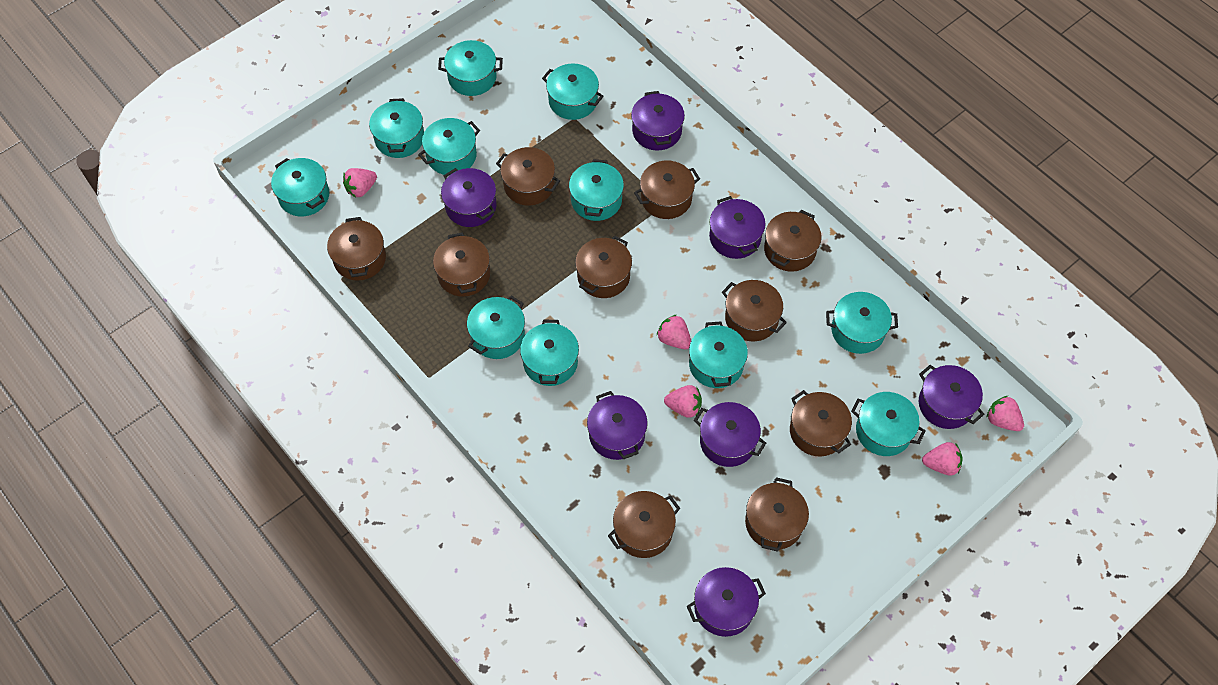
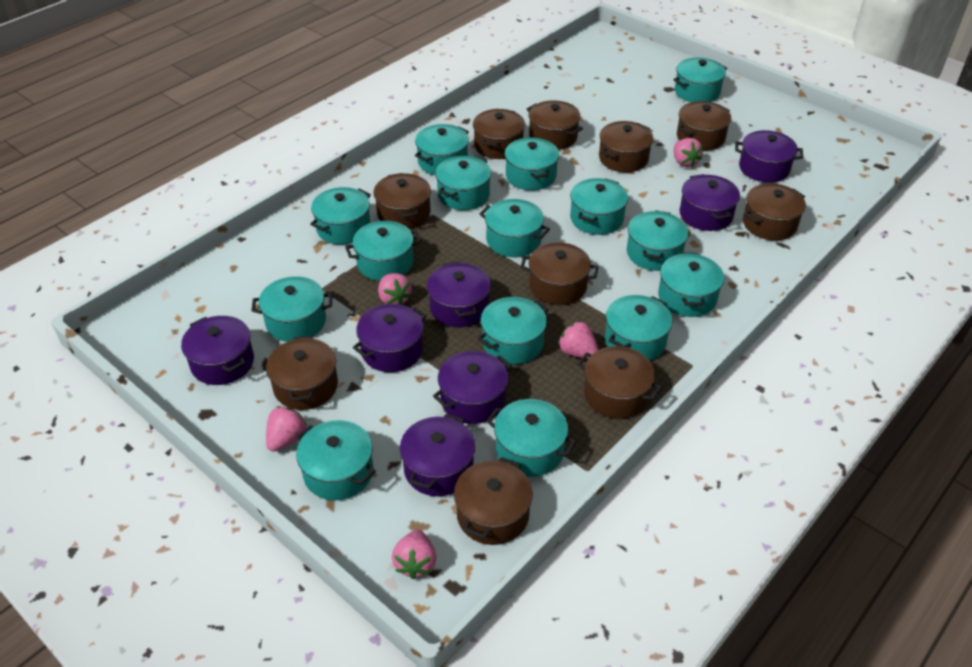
turquoise pot: [271,158,329,216] [369,98,424,158] [418,118,480,175] [438,40,503,96] [467,296,525,359] [520,320,579,386] [542,64,604,120] [569,159,624,221] [689,321,748,388] [826,292,898,354] [851,392,926,456] = 11 -> [251,276,333,342] [296,420,376,500] [310,187,371,245] [345,221,421,281] [415,124,469,175] [435,156,491,210] [477,297,549,365] [480,199,550,257] [487,399,576,477] [505,137,559,190] [570,178,628,235] [605,295,672,361] [627,210,689,271] [658,252,724,317] [673,58,727,102] = 15

